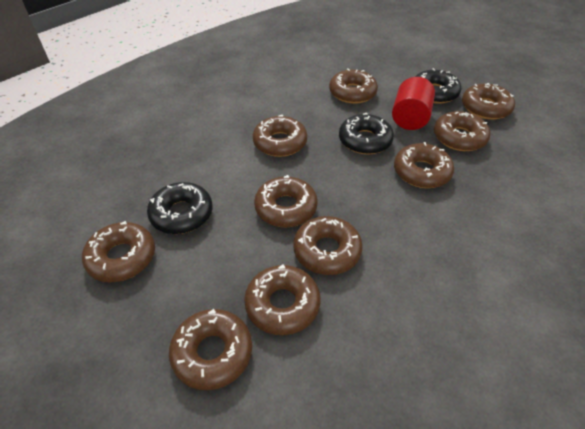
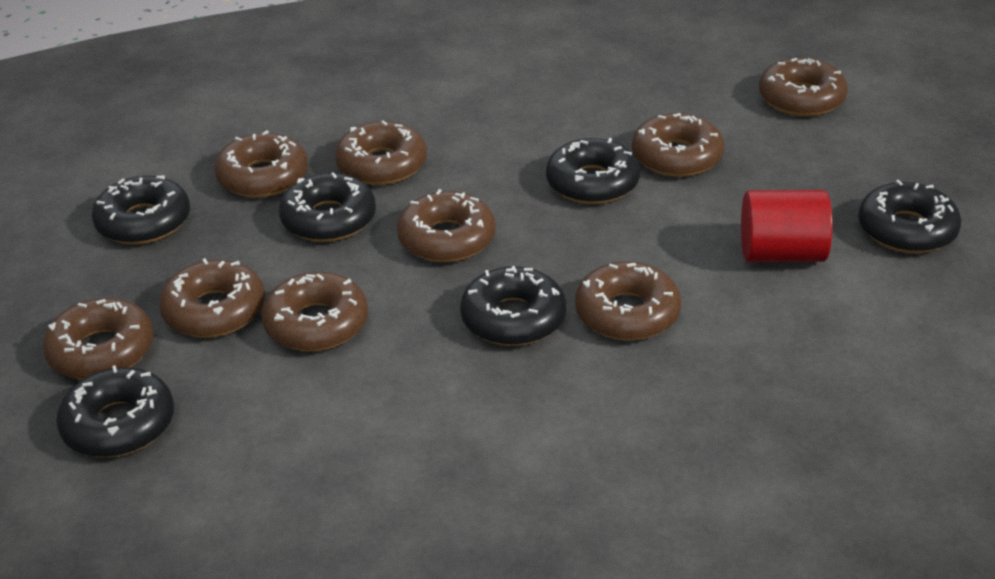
black donut: [147,182,213,234] [339,113,394,155] [415,68,461,104] = 3 -> [56,365,174,458] [92,175,190,244] [279,172,376,242] [460,266,566,346] [546,138,640,204] [858,180,961,253] = 6
brown donut: [82,221,155,282] [169,309,252,390] [244,265,320,335] [253,115,307,157] [254,175,318,227] [293,216,363,275] [329,69,378,104] [394,142,454,188] [434,111,491,151] [462,83,515,120] = 10 -> [42,298,154,379] [159,258,265,338] [214,130,308,198] [261,272,368,351] [335,120,427,185] [397,189,496,262] [575,262,682,341] [632,113,724,177] [759,58,848,116] = 9

